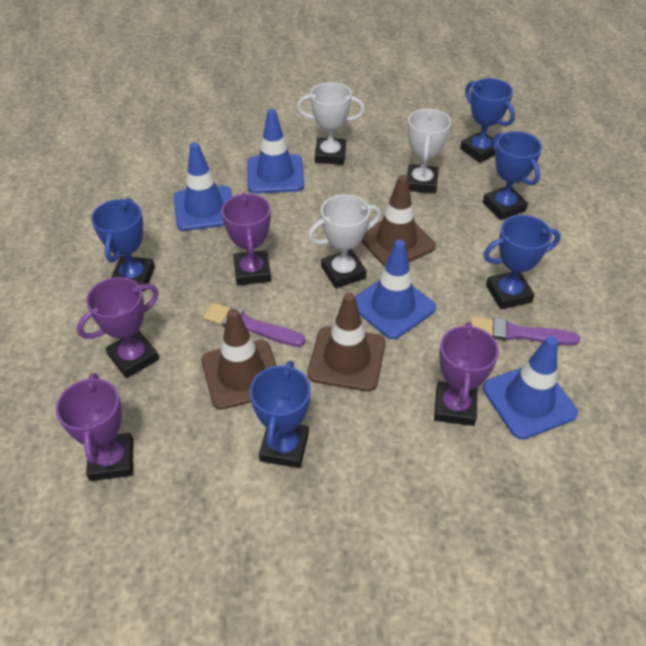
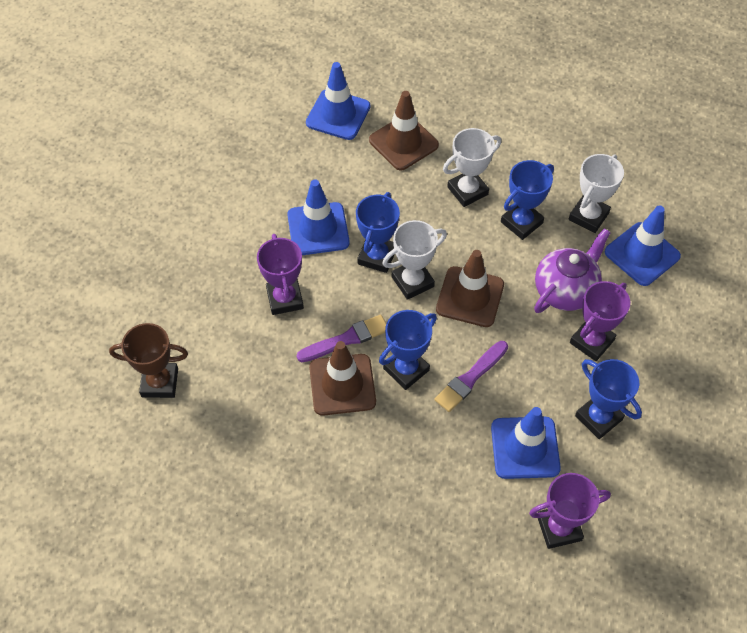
blue trophy: [91,198,155,291] [250,361,311,468] [460,78,515,163] [483,131,542,220] [483,215,561,309] = 5 -> [356,192,400,273] [379,310,437,390] [501,160,554,240] [575,359,642,439] = 4
brown trophy: none = 0 -> [109,323,188,398] = 1
purple teapot: none = 0 -> [534,228,611,313] = 1
purple trophy: [56,373,134,481] [77,277,159,378] [221,193,271,285] [434,322,499,426] = 4 -> [257,234,304,315] [529,473,611,549] [570,281,630,361] = 3

